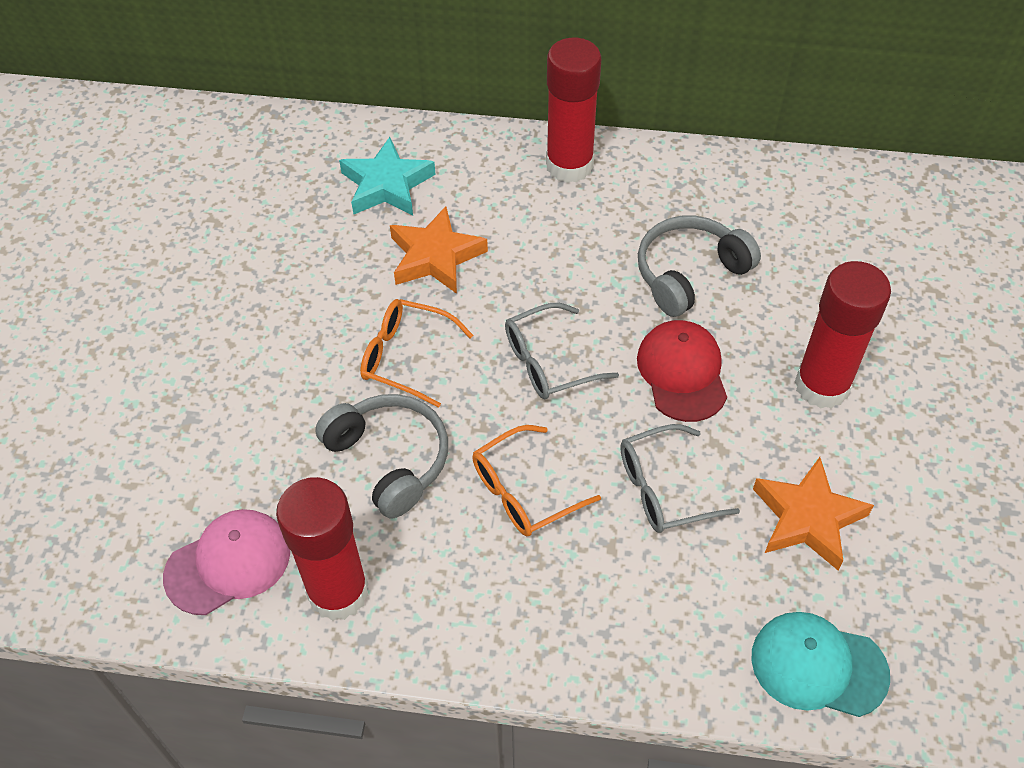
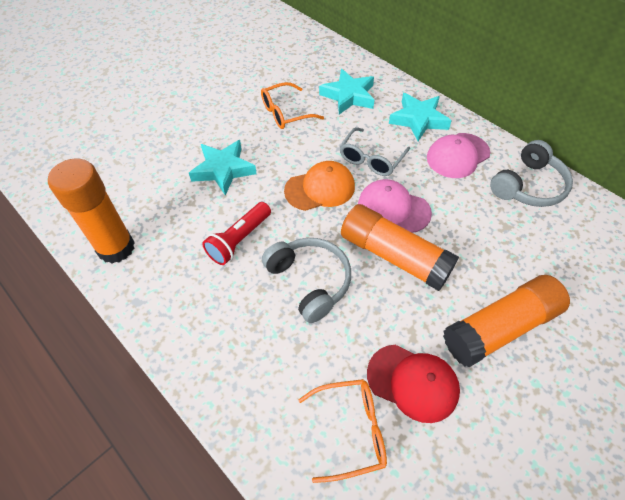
grey glasses: [505,303,619,399] [620,424,740,533] = 2 -> [340,127,410,176] = 1
orange cap: none = 0 -> [284,161,355,211] = 1
orange glue stick: none = 0 -> [48,158,135,263] [341,204,459,291] [443,275,570,367] = 3
orange star: [390,206,488,294] [753,457,874,570] = 2 -> none = 0
pink cap: [163,509,290,615] = 1 -> [358,179,432,233] [427,133,490,178] = 2
red flashlight: none = 0 -> [202,202,271,265] = 1
red glue stick: [276,477,369,621] [546,38,601,183] [795,261,891,409] = 3 -> none = 0
turquoise cap: [751,612,890,717] = 1 -> none = 0
turquoise star: [339,137,436,215] = 1 -> [189,140,257,196] [319,69,374,114] [389,93,452,141] = 3

